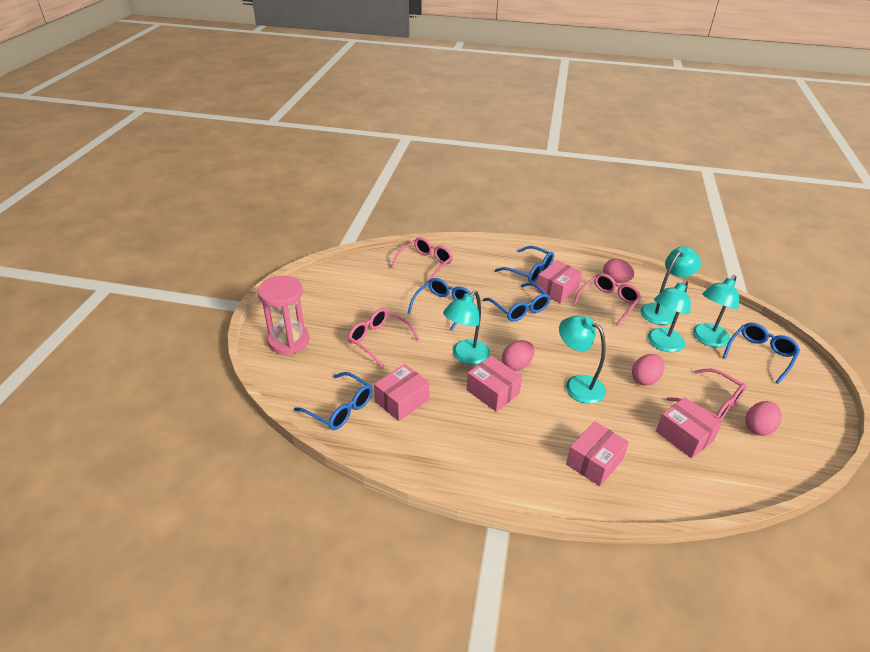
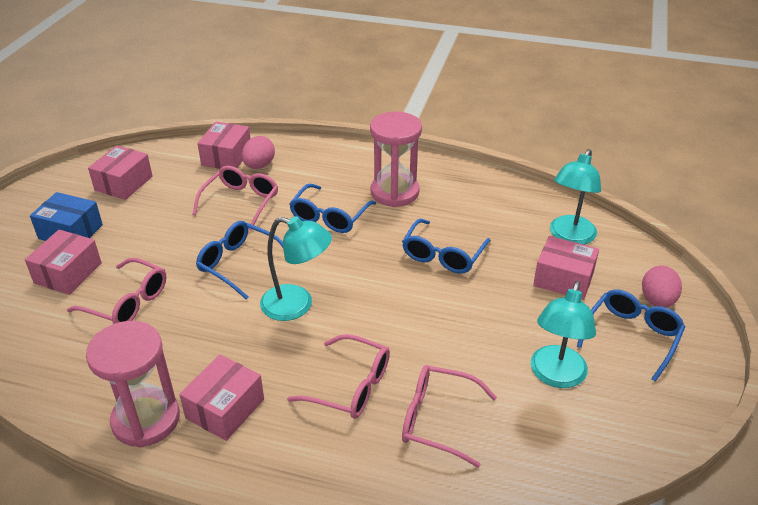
blue box: none = 0 -> [30,192,103,241] = 1
blue glasses: [294,372,373,430] [408,278,474,331] [483,283,551,322] [495,246,554,283] [723,323,800,384] = 5 -> [196,221,283,299] [289,184,376,233] [402,219,491,274] [577,289,685,382] = 4
pink egg: [502,340,534,371] [603,259,634,283] [632,354,665,385] [745,401,782,436] = 4 -> [242,136,275,169] [642,266,682,308] = 2
pink hourglass: [258,276,310,354] = 1 -> [86,321,180,448] [370,111,422,207] = 2
turquoise lamp: [443,291,490,365] [559,316,606,404] [640,247,701,325] [648,280,691,352] [693,275,739,347] = 5 -> [260,216,332,321] [530,281,596,388] [550,149,601,245] = 3

